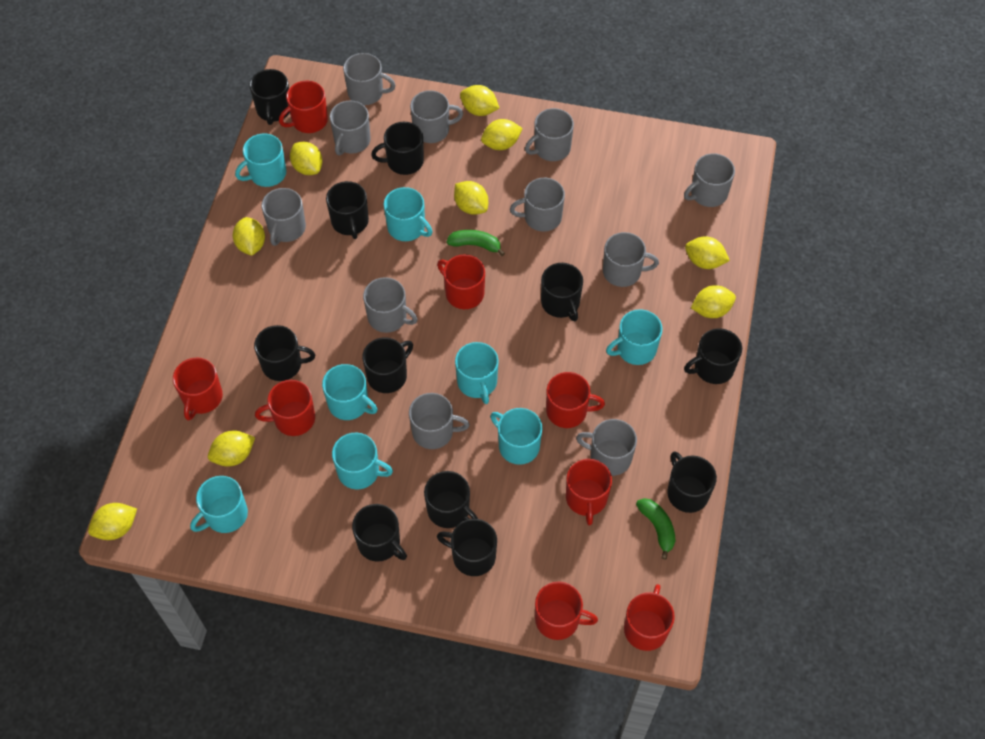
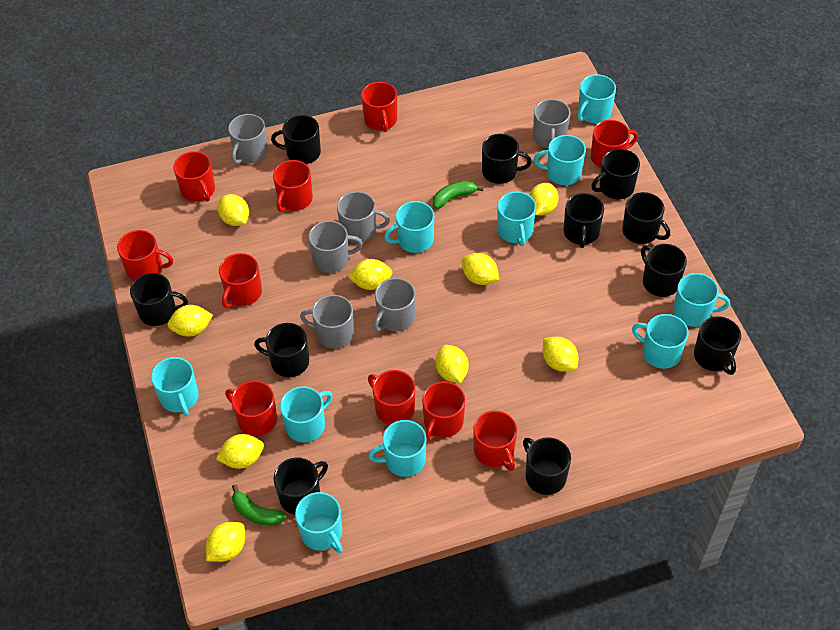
grey mug: [261,188,306,246] [330,101,371,155] [343,53,396,105] [363,277,418,333] [409,393,469,449] [410,90,463,143] [510,178,565,232] [525,108,574,161] [576,419,637,476] [603,232,659,287] [684,153,735,207] = 11 -> [228,114,268,164] [300,295,354,349] [309,221,363,273] [337,191,390,243] [373,278,415,331] [533,99,571,148] = 6
red mug: [173,358,223,421] [255,380,315,436] [279,81,328,133] [437,254,485,309] [535,582,598,640] [546,372,605,428] [566,459,612,525] [624,584,675,651] = 8 -> [117,230,173,281] [173,151,215,202] [219,253,262,308] [225,381,277,436] [273,160,313,212] [361,82,397,132] [368,370,415,425] [422,381,465,441] [473,411,517,471] [591,120,638,168] = 10
turquoise mug: [190,476,248,533] [235,134,286,187] [322,364,378,420] [332,433,393,489] [384,187,432,241] [455,342,499,404] [490,408,542,465] [606,309,663,365] = 8 -> [151,357,199,416] [280,386,332,442] [295,492,343,553] [368,420,427,477] [384,201,434,253] [497,192,536,246] [534,135,586,185] [577,74,616,123] [632,314,689,369] [673,273,730,327] = 10

